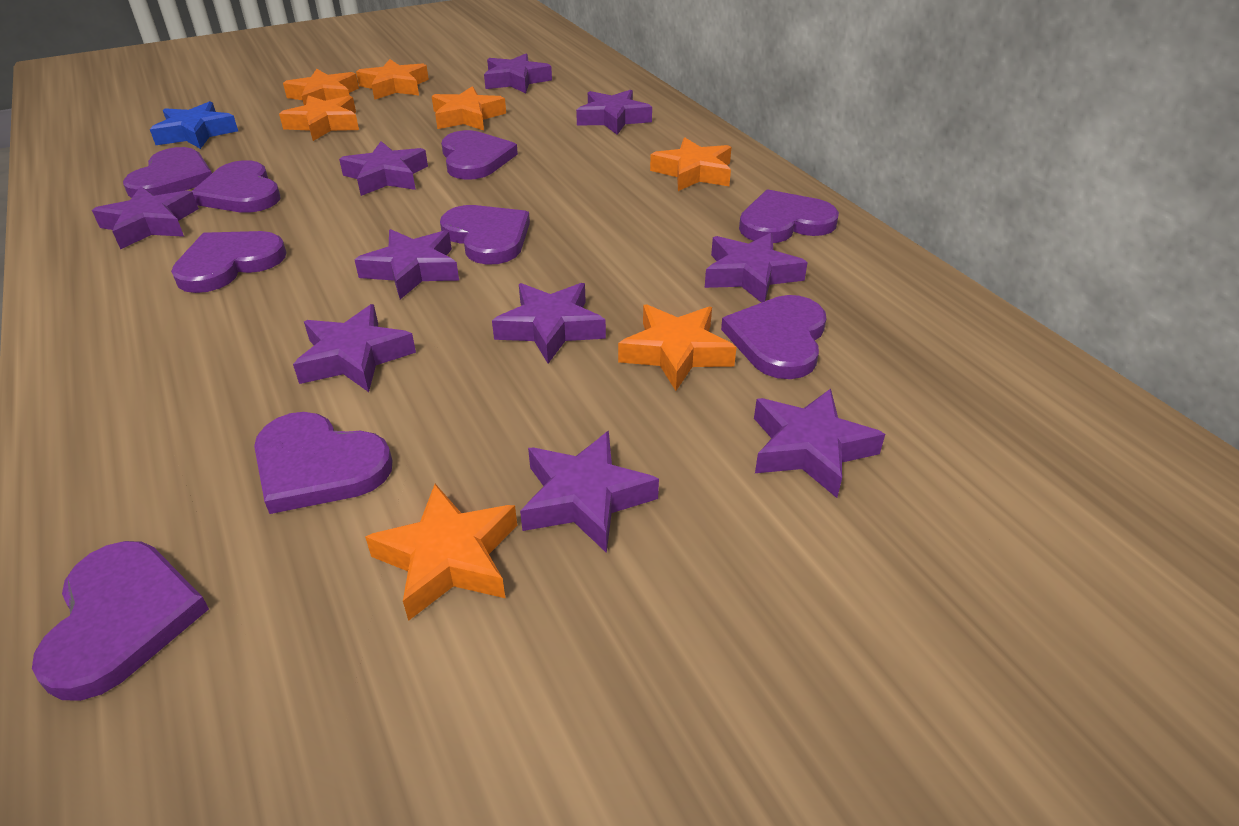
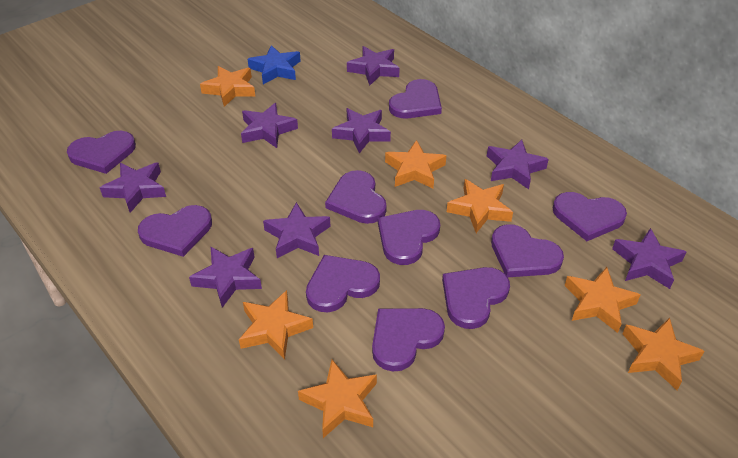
purple heart: [32,541,209,701] [123,147,212,198] [171,231,286,293] [191,160,281,213] [254,412,392,514] [440,205,530,265] [441,130,518,180] [721,295,827,379] [739,189,839,243] = 9 -> [67,131,136,174] [138,205,212,257] [306,255,380,312] [325,170,387,224] [372,308,445,372] [378,210,440,265] [389,79,442,119] [442,267,510,329] [491,224,564,277] [553,192,627,241] = 10
purple star: [92,186,199,249] [293,304,416,392] [339,141,428,196] [354,229,459,299] [484,54,552,93] [492,283,606,364] [520,431,659,553] [576,90,652,135] [705,233,808,303] [754,389,885,498] = 10 -> [100,162,166,213] [189,247,262,308] [241,103,298,148] [263,202,331,258] [332,108,391,153] [347,46,400,86] [487,140,549,189] [612,228,686,289] = 8

